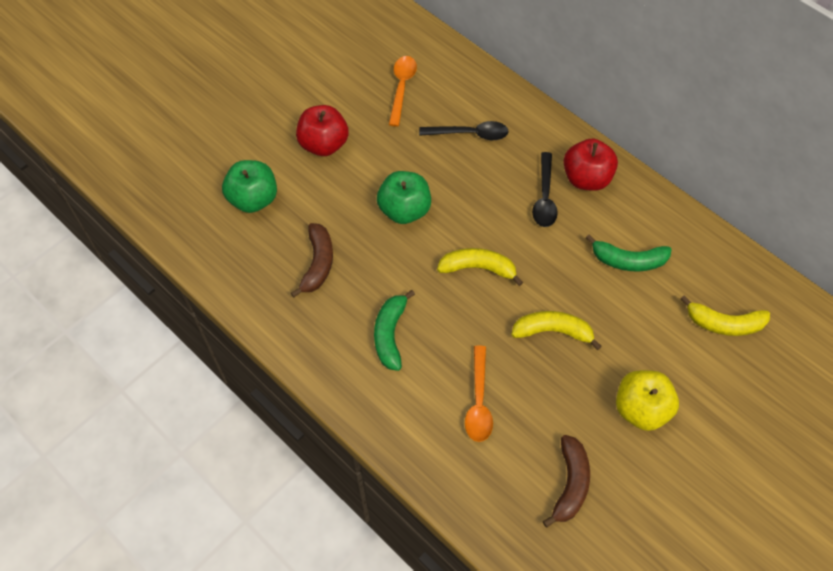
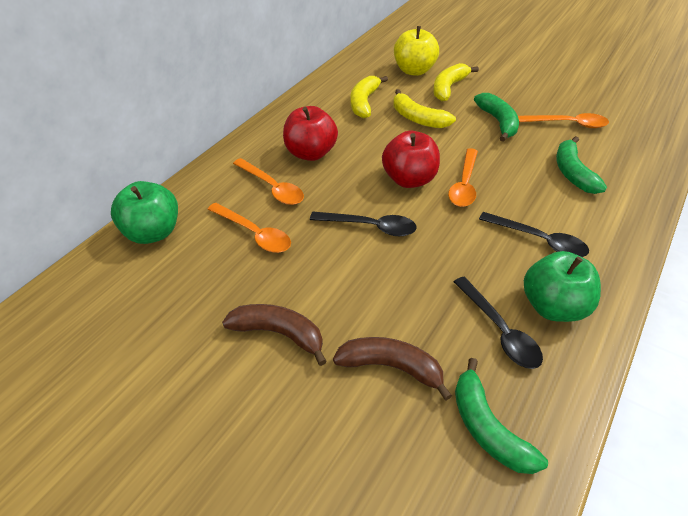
black spoon: [419,121,509,140] [532,152,558,227] = 2 -> [310,211,417,236] [454,277,543,369] [479,212,589,257] = 3
green banana: [374,290,415,371] [586,234,672,271] = 2 -> [455,358,548,474] [474,93,519,142] [556,136,607,194] = 3
orange spoon: [389,56,417,127] [465,345,493,442] = 2 -> [208,203,291,253] [233,158,304,205] [448,148,478,207] [518,113,609,128] = 4

